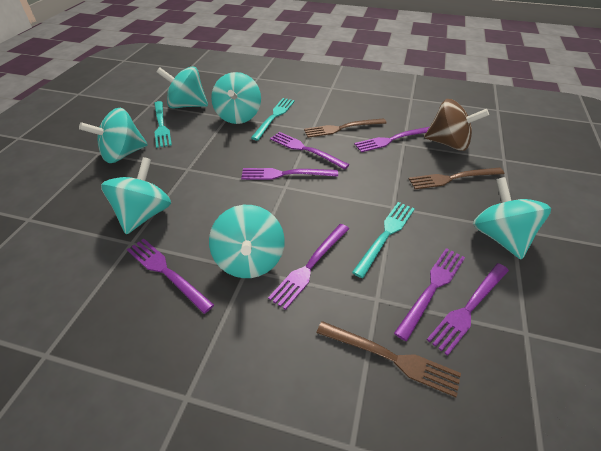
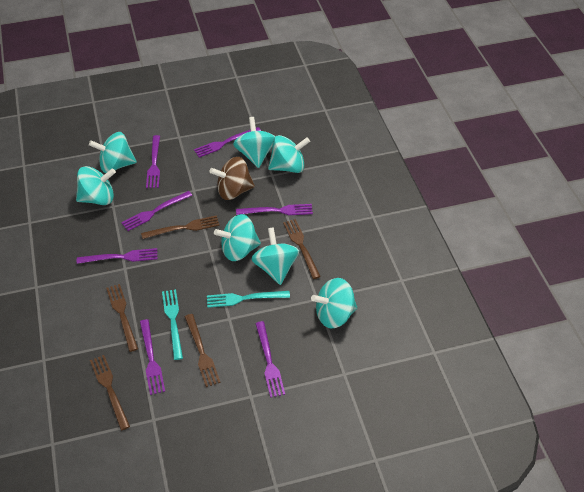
brown fork: [304,118,387,138] [316,321,461,397] [409,168,504,189] = 3 -> [90,355,130,430] [106,284,138,352] [141,215,220,239] [185,314,221,387] [283,219,321,279] = 5
turquoise fork: [154,101,172,148] [251,98,295,141] [352,202,415,278] = 3 -> [162,289,183,360] [207,291,290,308] = 2
turquoise spinning top: [79,108,148,163] [101,157,171,234] [157,66,208,109] [209,205,285,278] [211,72,261,124] [473,177,551,260] = 6 -> [76,166,116,205] [89,132,137,173] [214,214,261,261] [233,117,275,168] [251,227,299,285] [268,135,310,173] [311,278,357,329] = 7

